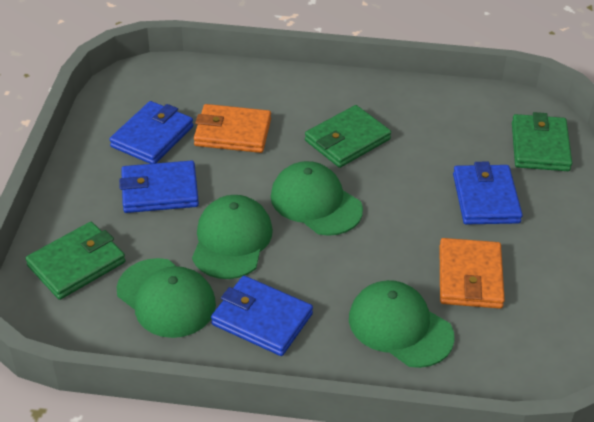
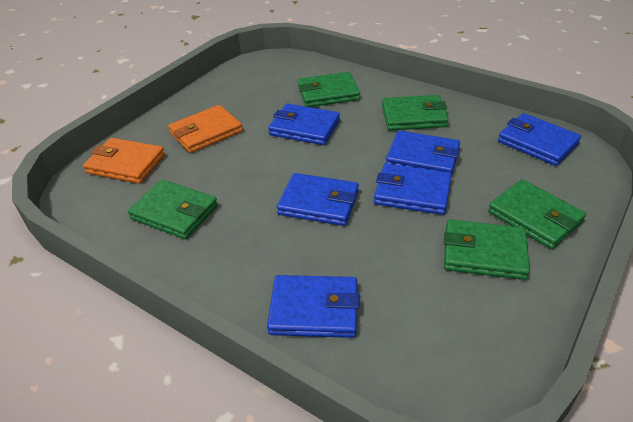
blue wallet: [109,101,193,164] [119,161,199,213] [211,276,313,356] [453,162,523,224] = 4 -> [267,275,359,338] [268,103,340,145] [277,173,359,226] [374,163,452,215] [386,131,460,174] [498,113,581,166] = 6
green cap: [117,258,216,338] [192,195,273,279] [270,161,363,236] [349,280,455,368] = 4 -> none = 0
green wallet: [25,222,125,300] [305,105,391,168] [512,112,572,171] = 3 -> [128,179,218,239] [298,72,360,107] [382,95,449,131] [444,220,530,280] [488,179,586,249] = 5

